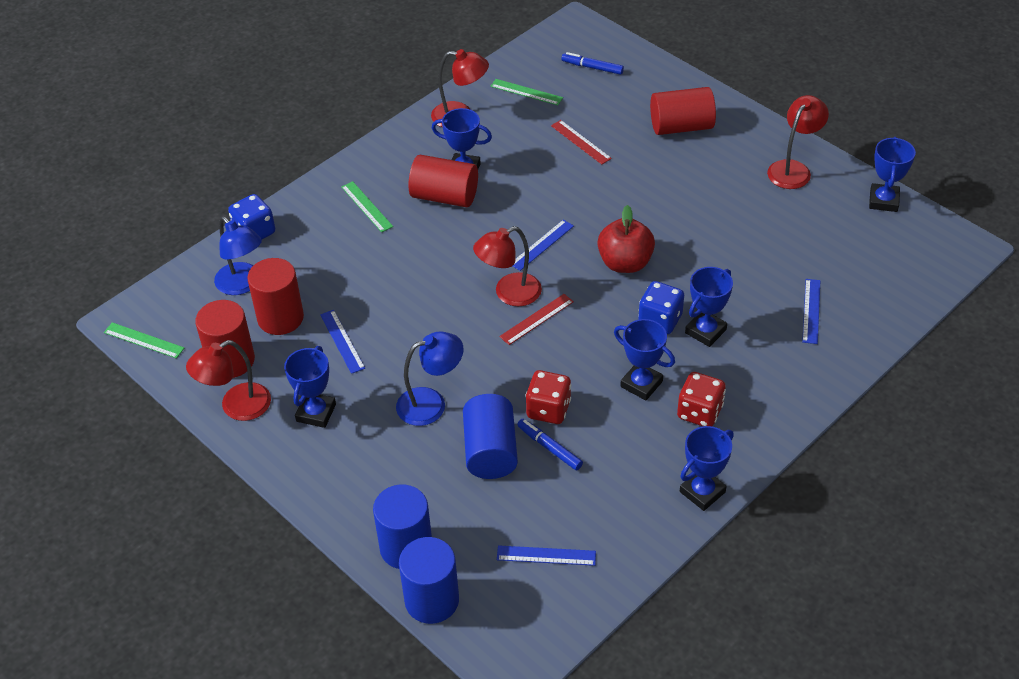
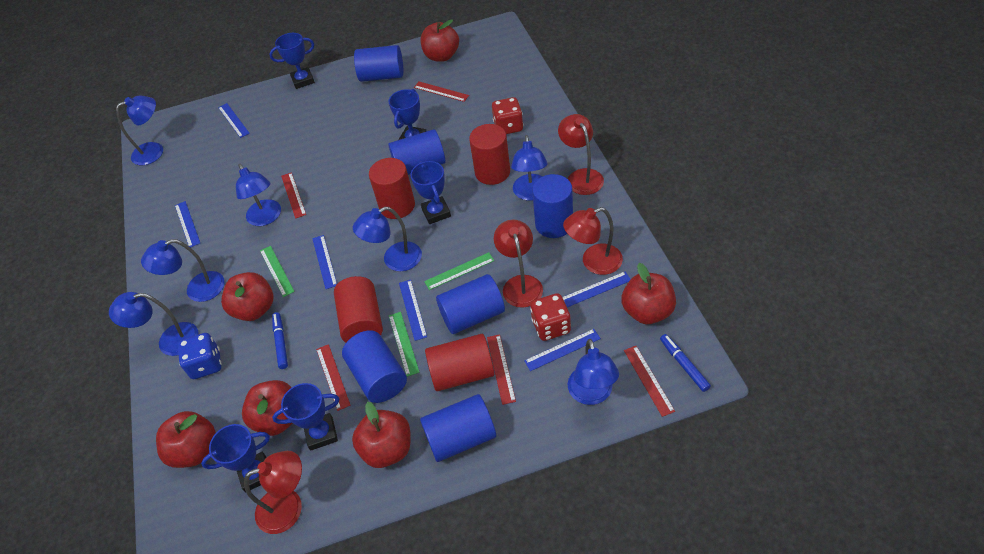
blue cylinder: [373,485,432,569] [399,537,459,624] [463,394,518,479] = 3 -> [342,330,407,403] [354,45,403,82] [388,129,445,175] [420,394,496,462] [436,274,505,334] [532,174,573,238] = 6
blue dice: [228,194,275,240] [638,281,684,334] = 2 -> [178,333,222,379] = 1
blue lamp: [214,216,262,295] [396,331,464,426] = 2 -> [109,292,199,356] [116,95,163,165] [141,239,225,302] [236,164,281,226] [353,207,422,271] [511,135,548,201] [568,339,619,405] = 7
blue ruler: [320,310,365,374] [497,545,596,566] [513,219,574,271] [802,279,820,344] = 4 -> [175,201,200,248] [218,103,250,138] [312,235,337,289] [399,280,427,341] [524,329,601,371] [563,272,631,307] = 6
blue trophy: [284,346,336,428] [432,108,492,169] [614,319,675,400] [680,426,734,511] [685,267,733,347] [869,137,916,212] = 6 -> [201,424,270,492] [269,33,315,89] [272,383,339,451] [388,89,426,140] [411,161,451,224] = 5
red apple: [597,205,655,273] = 1 -> [156,411,216,468] [221,272,273,321] [242,380,293,436] [352,402,411,468] [421,19,459,62] [621,263,676,324] = 6
red ruler: [499,294,574,345] [551,120,612,164] = 2 -> [281,172,306,219] [316,344,351,411] [414,81,469,102] [487,334,516,405] [624,346,675,417] = 5

